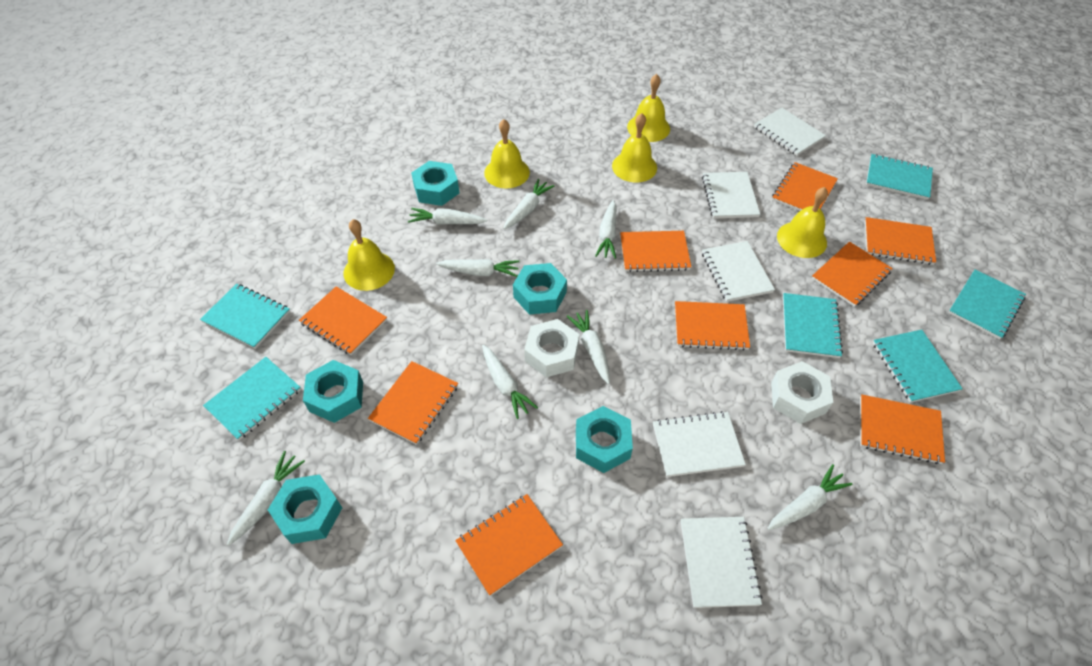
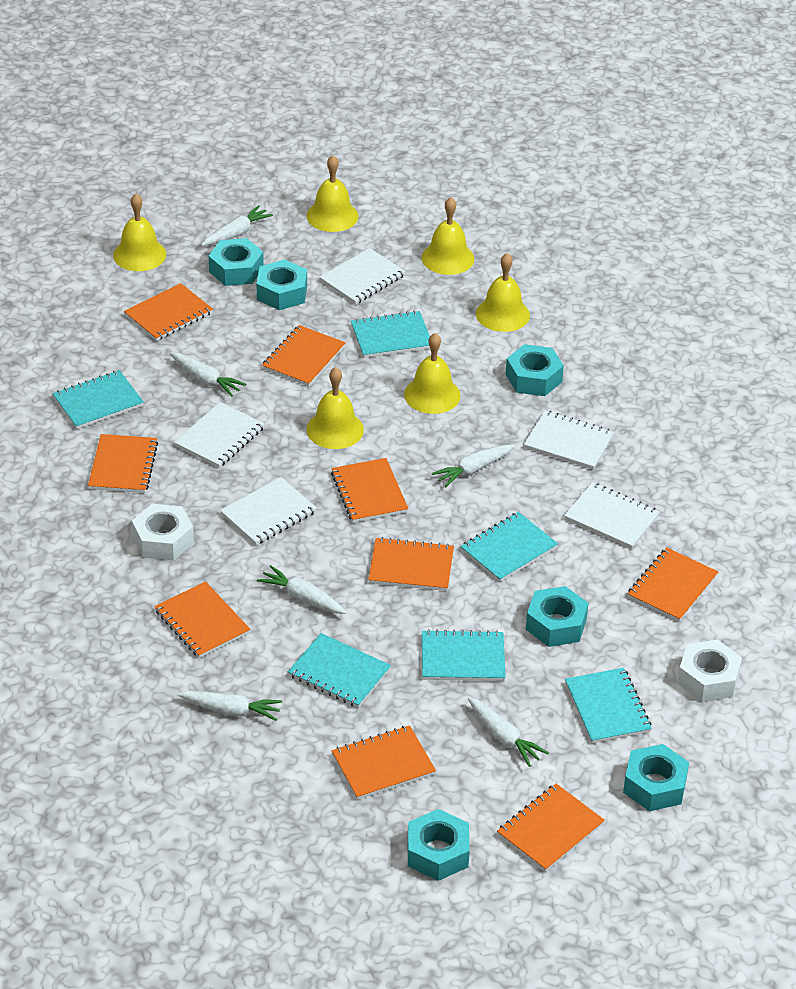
turquoise nut: [268,474,342,544] [303,360,363,423] [411,161,459,206] [513,263,567,315] [576,406,633,473] = 5 -> [209,238,264,286] [256,260,307,310] [408,809,470,881] [506,344,564,396] [526,586,589,647] [623,744,689,811] = 6
white carrot: [227,451,305,546] [408,208,487,225] [436,259,520,277] [482,345,538,419] [503,179,554,230] [567,310,610,384] [595,200,616,259] [767,464,853,530] = 8 -> [170,352,246,397] [178,691,282,721] [201,205,273,246] [257,565,347,614] [432,444,515,488] [468,697,549,767] = 6
yellow bell: [344,219,395,291] [484,119,530,188] [612,113,657,182] [627,74,670,142] [777,187,828,258] = 5 -> [113,194,166,271] [306,155,359,232] [306,367,364,449] [404,333,461,414] [422,197,474,275] [476,253,530,332] = 6

